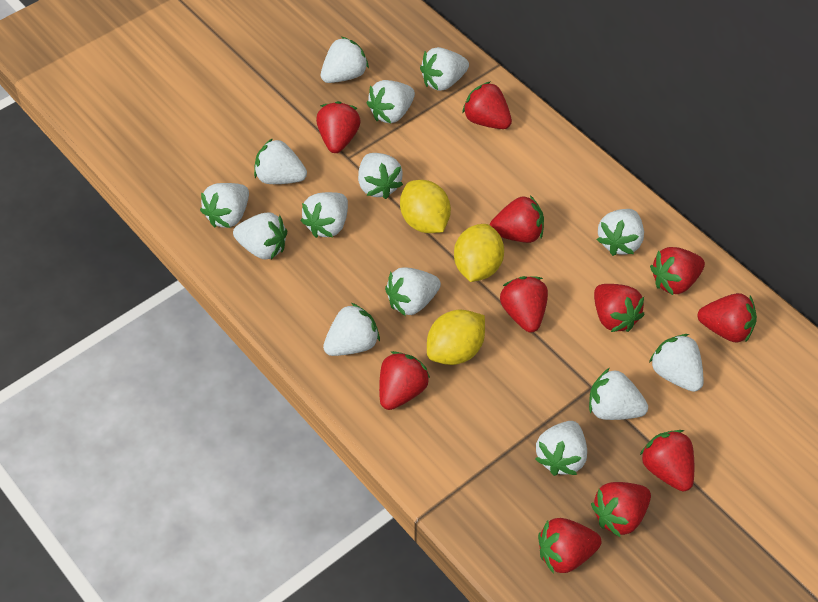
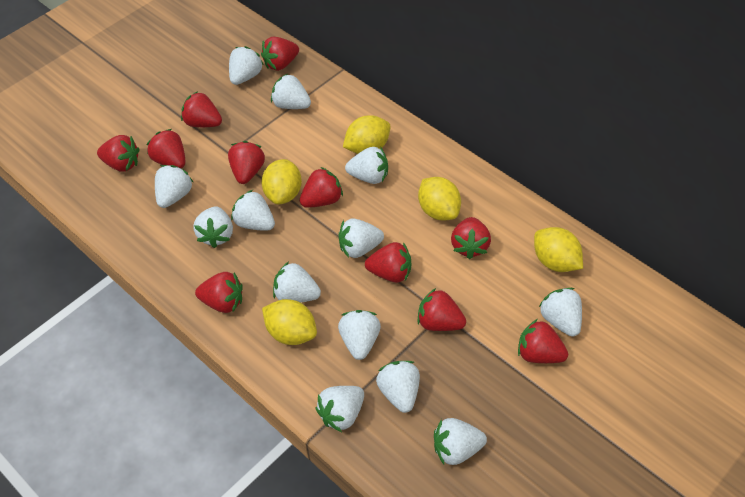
white strawberry: [200,183,249,228] [233,212,287,260] [254,138,307,184] [300,192,348,238] [321,37,369,83] [323,303,380,356] [358,153,403,199] [366,80,415,123] [385,268,441,316] [420,47,469,91] [535,421,587,476] [589,368,648,420] [597,209,644,256] [649,334,703,392] = 14 -> [155,165,194,208] [194,206,233,248] [229,46,263,85] [231,190,275,231] [271,74,311,109] [273,262,321,302] [316,386,364,432] [338,219,384,258] [338,310,381,360] [345,147,388,184] [376,361,420,413] [434,418,487,465] [539,288,582,337] = 13
yellow lemon: [400,180,451,233] [427,310,485,365] [454,224,504,282] = 3 -> [262,159,302,204] [262,299,317,345] [343,115,391,154] [418,177,461,221] [534,227,583,272] = 5

